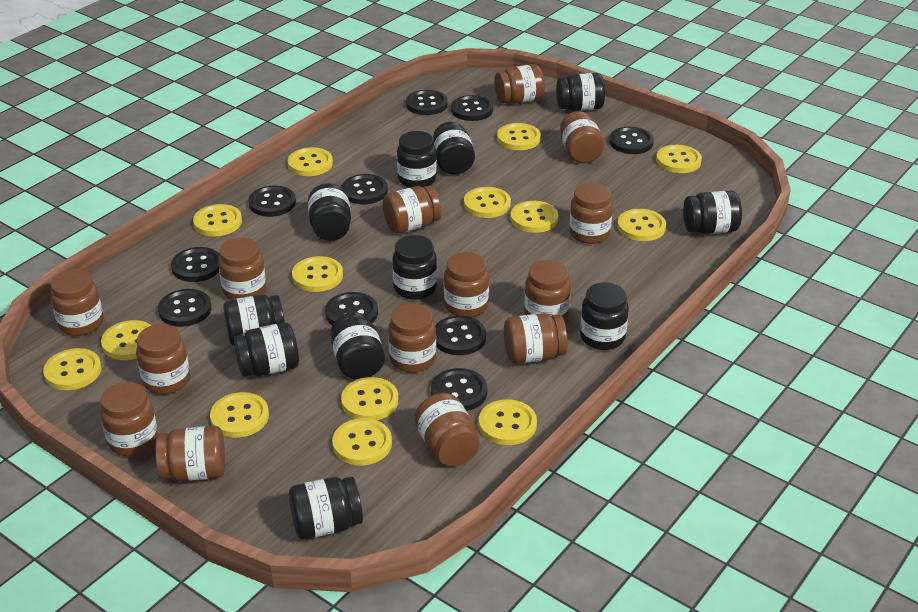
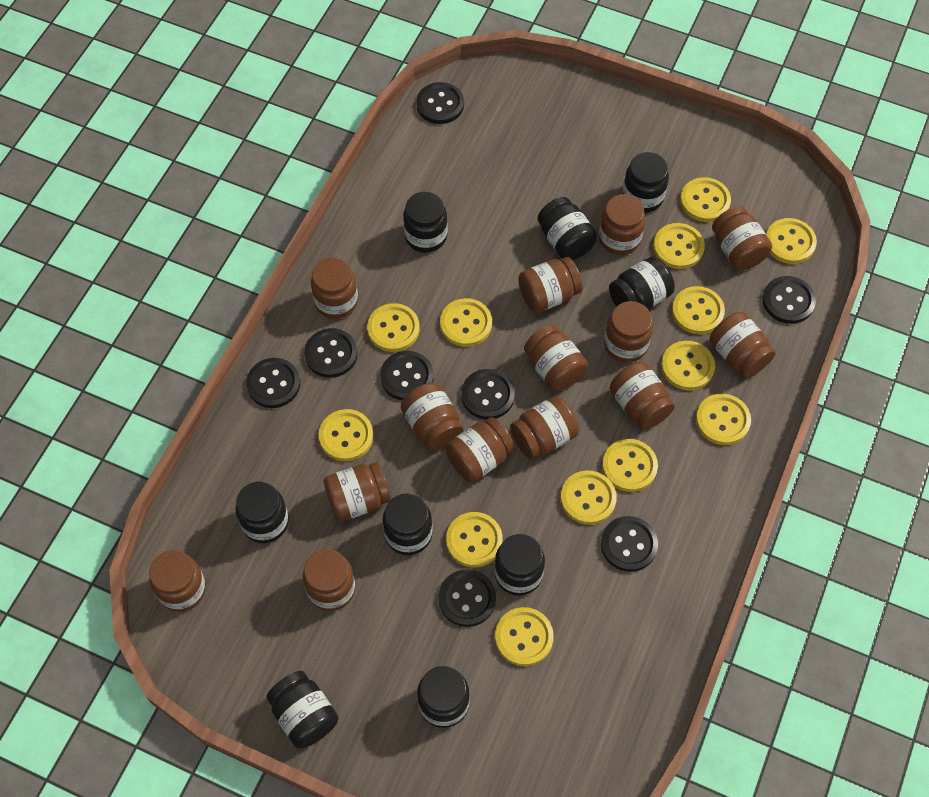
black button: [158,289,212,327] [171,247,220,282] [248,186,296,217] [325,292,378,325] [341,174,388,204] [406,90,448,115] [431,368,487,411] [435,316,486,355] [451,95,493,121] [609,127,654,154] = 10 -> [246,358,300,408] [304,328,357,378] [380,351,434,400] [416,82,464,124] [438,569,496,627] [461,369,515,420] [601,516,658,572] [763,276,816,324] = 8
black jar: [223,295,285,346] [234,322,299,376] [289,477,363,539] [308,183,351,241] [331,312,385,379] [392,235,437,300] [397,131,437,188] [433,122,475,174] [556,73,605,111] [580,282,629,350] [683,191,742,234] = 11 -> [235,482,289,543] [266,671,338,749] [383,493,433,555] [403,192,448,253] [417,666,470,728] [494,534,545,596] [538,197,597,260] [609,257,675,309] [622,152,669,213] = 9
yellow button: [43,348,101,390] [101,320,152,360] [193,204,242,236] [210,392,269,438] [288,147,333,176] [292,256,343,292] [332,418,392,466] [341,377,398,420] [464,187,511,218] [479,399,537,445] [497,123,541,150] [511,201,558,233] [617,209,666,241] [656,145,702,173] = 14 -> [319,409,374,461] [367,303,420,352] [440,298,492,347] [446,512,503,568] [495,607,554,666] [561,470,617,525] [602,439,658,492] [653,223,705,269] [661,341,715,390] [672,286,725,334] [680,177,731,222] [696,394,751,445] [766,218,817,264] = 13

